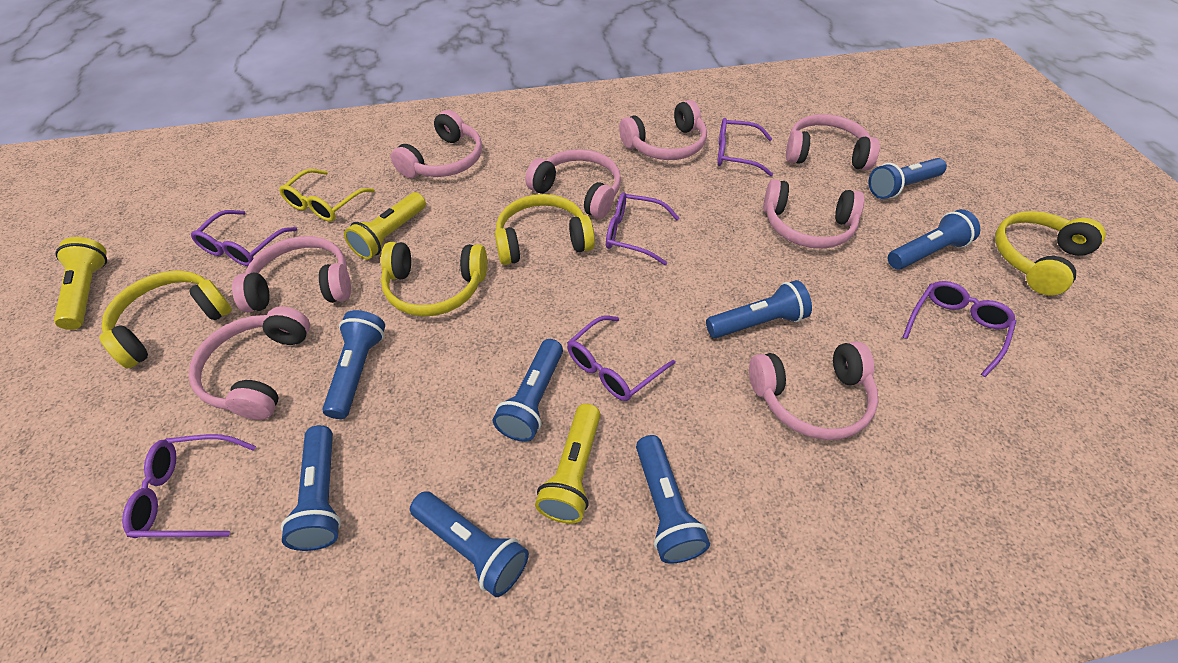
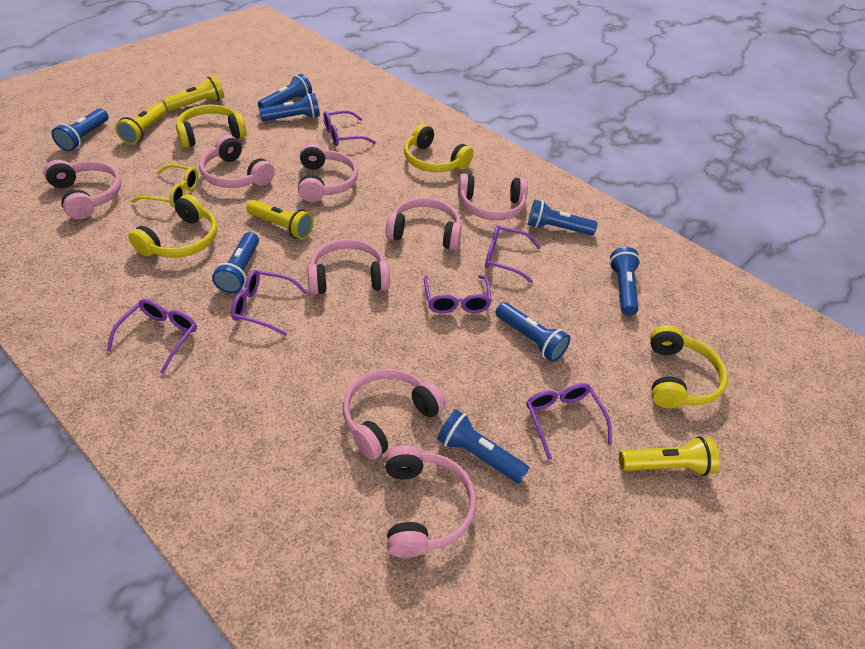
yellow flashlight: [54,237,107,330] [344,192,426,260] [535,404,601,524] = 3 -> [115,103,166,144] [162,76,224,111] [246,200,314,240] [619,436,720,476] = 4

